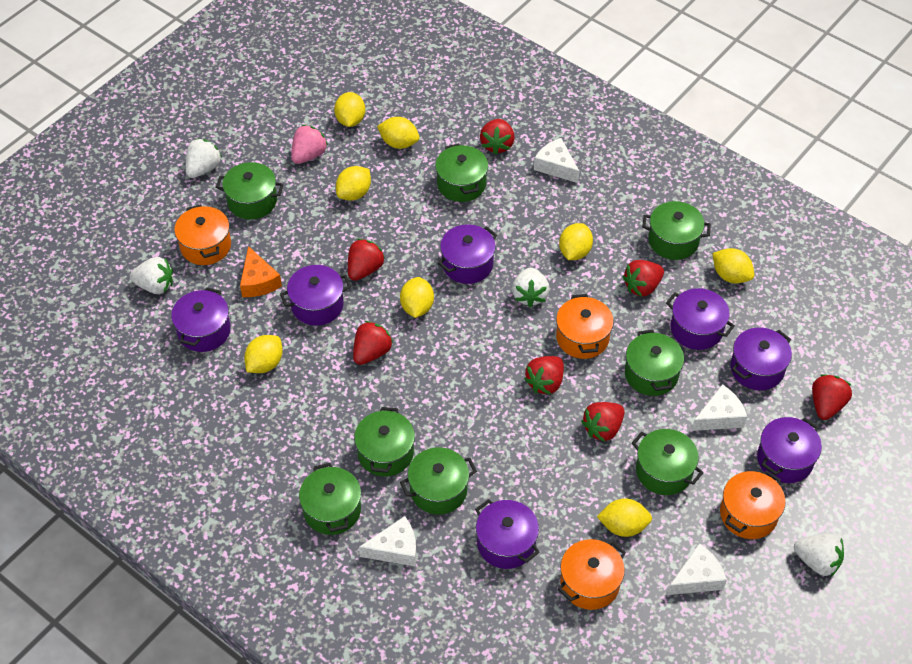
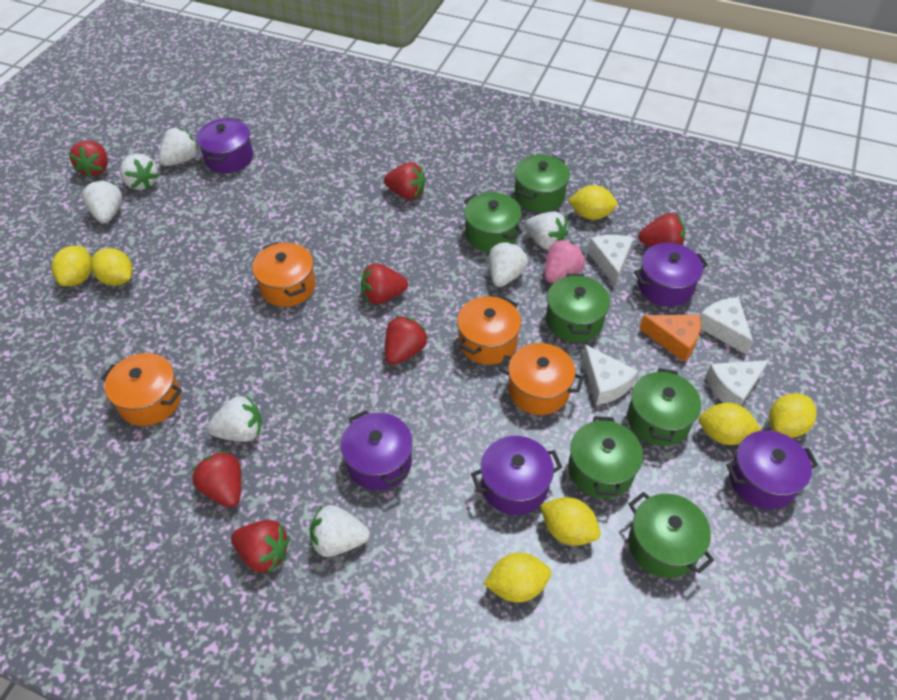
green pot: [216,162,284,220] [299,463,361,535] [354,407,415,476] [400,447,477,515] [435,143,488,202] [625,329,684,396] [632,429,703,495] [642,201,711,260] = 8 -> [464,192,523,253] [514,155,570,212] [546,274,610,342] [568,416,643,499] [627,368,701,446] [628,492,714,578] = 6
purple pot: [171,287,231,352] [280,265,351,326] [438,224,497,284] [475,499,540,569] [666,288,735,350] [730,327,792,390] [757,417,822,483] = 7 -> [196,118,253,173] [341,410,413,490] [471,436,562,515] [634,243,708,307] [726,430,818,510] = 5
white strawberry: [130,257,173,294] [186,138,222,178] [512,267,550,307] [794,534,844,577] = 4 -> [82,180,122,223] [120,154,159,190] [159,128,199,166] [207,396,262,442] [310,505,370,557] [489,242,528,287] [525,211,568,250] = 7
yellow lemon: [244,335,283,373] [334,92,365,127] [336,166,371,201] [377,117,419,149] [400,277,434,318] [559,223,593,260] [597,498,652,537] [712,248,754,284] = 8 -> [52,246,92,286] [91,248,133,286] [484,553,551,603] [540,497,600,546] [568,185,617,220] [699,403,761,445] [769,393,817,438] = 7

